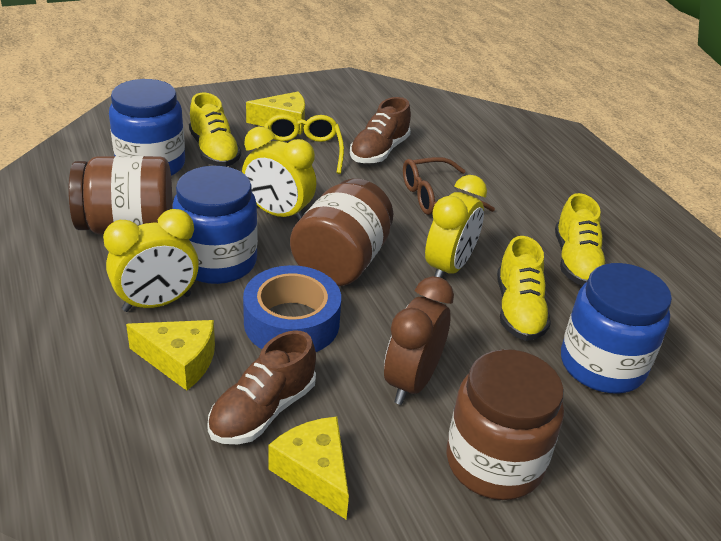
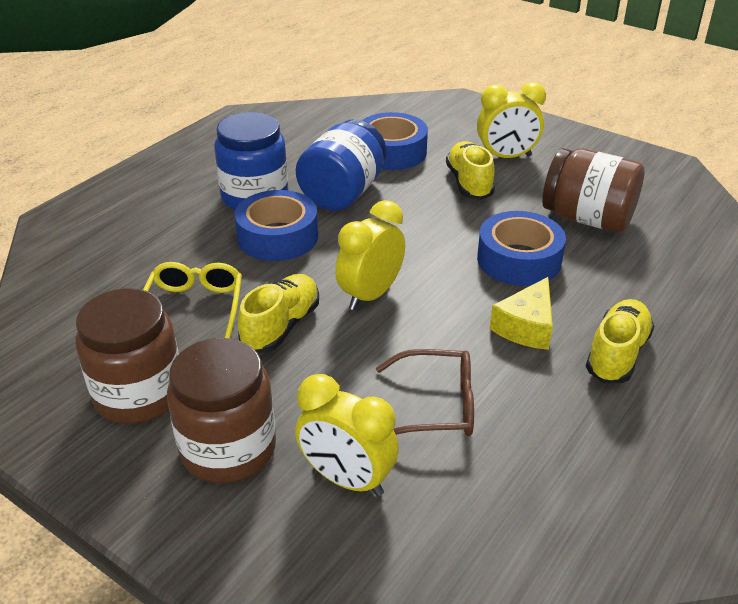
blue jar: [109,79,185,176] [172,166,258,284] [561,263,672,393] = 3 -> [214,112,288,210] [296,119,387,211] = 2
blue tape: [243,265,341,352] = 1 -> [235,190,318,261] [362,112,428,170] [477,211,566,286] = 3
brown clock: [384,276,454,405] = 1 -> none = 0
brown shoe: [207,330,316,444] [350,97,411,163] = 2 -> none = 0
yellow cheese: [126,320,215,391] [246,92,305,135] [268,417,349,520] = 3 -> [490,277,553,350] = 1

